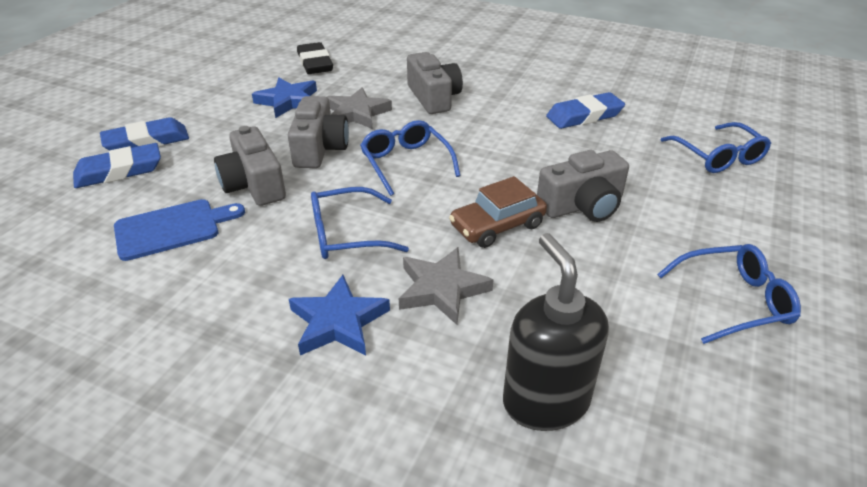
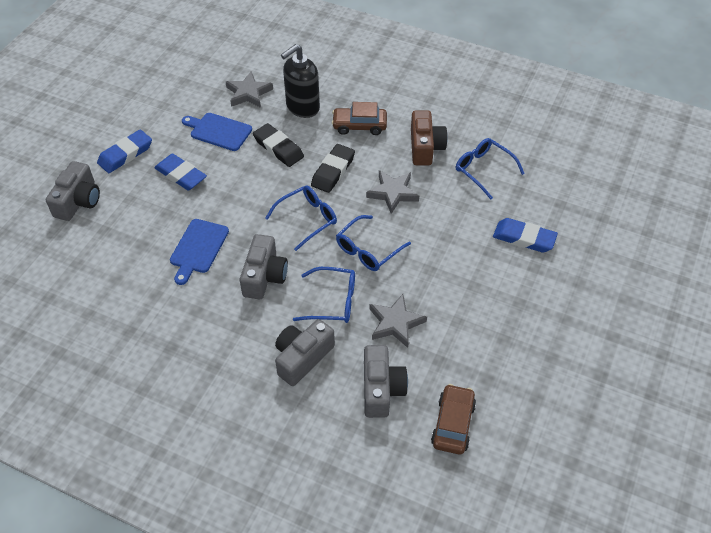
black eraser: [297,42,333,74] = 1 -> [253,123,304,167] [311,144,355,193] = 2
blue cutting board: [114,199,245,261] = 1 -> [170,219,229,285] [182,113,252,151] = 2
blue star: [252,78,317,118] [289,275,390,356] = 2 -> none = 0
brown camera: none = 0 -> [411,110,448,165] = 1
brown car: [449,176,547,248] = 1 -> [332,102,387,135] [431,384,476,455] = 2
grey star: [327,87,392,129] [399,247,494,325] = 2 -> [226,72,273,108] [366,170,419,214] [370,294,427,348] = 3

